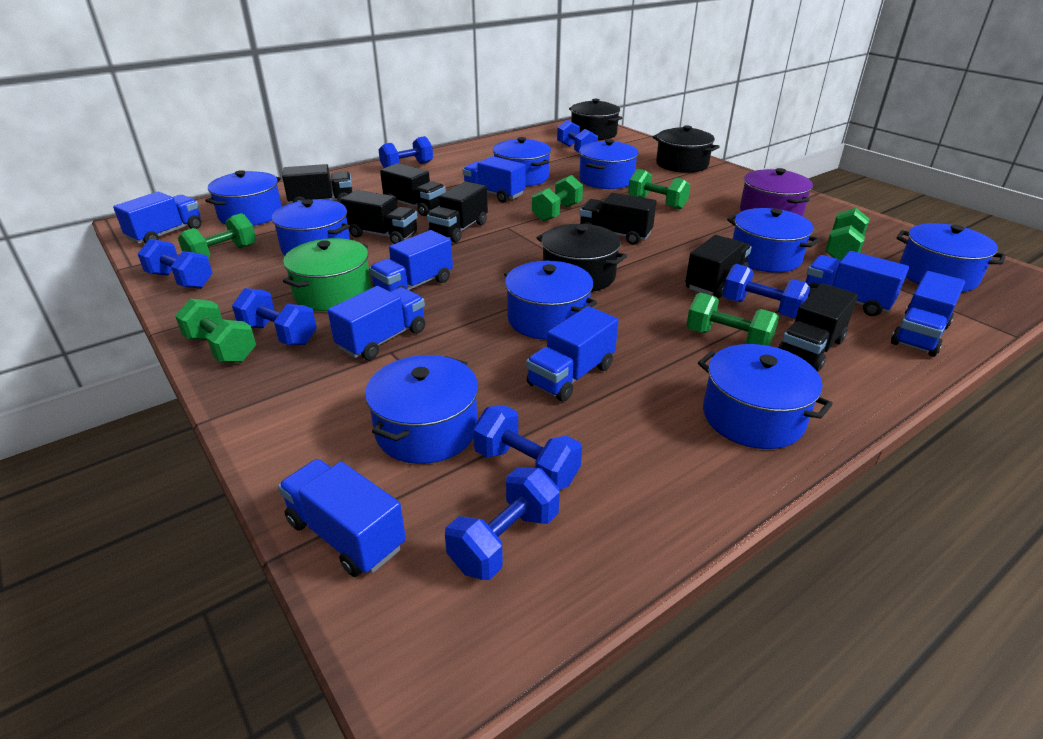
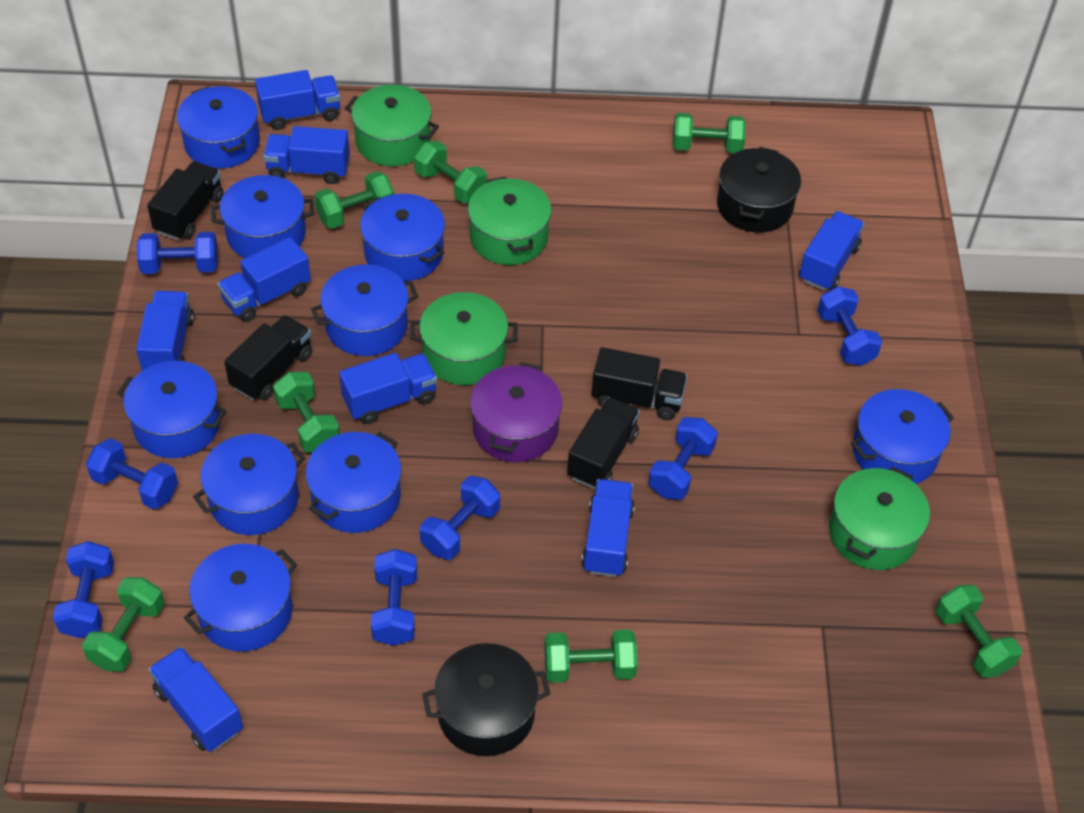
black pot: [537,224,627,292] [569,99,622,140] [653,125,720,173] = 3 -> [422,643,550,756] [717,147,801,233] = 2
black truck: [282,164,352,204] [341,190,417,244] [380,163,446,216] [427,181,488,243] [580,193,656,245] [685,235,752,298] [778,283,858,372] = 7 -> [147,161,223,240] [224,315,312,400] [567,397,640,489] [591,347,687,420] = 4
green dumbbell: [175,299,256,363] [178,213,256,258] [532,175,583,222] [628,169,690,210] [686,292,779,346] [825,208,869,260] = 6 -> [82,577,165,672] [273,372,340,453] [314,171,394,229] [414,140,487,204] [544,629,638,683] [673,113,746,153] [936,585,1022,678] = 7
green pot: [283,238,371,311] = 1 -> [345,85,439,166] [410,292,518,385] [468,177,551,265] [829,467,930,570] = 4

